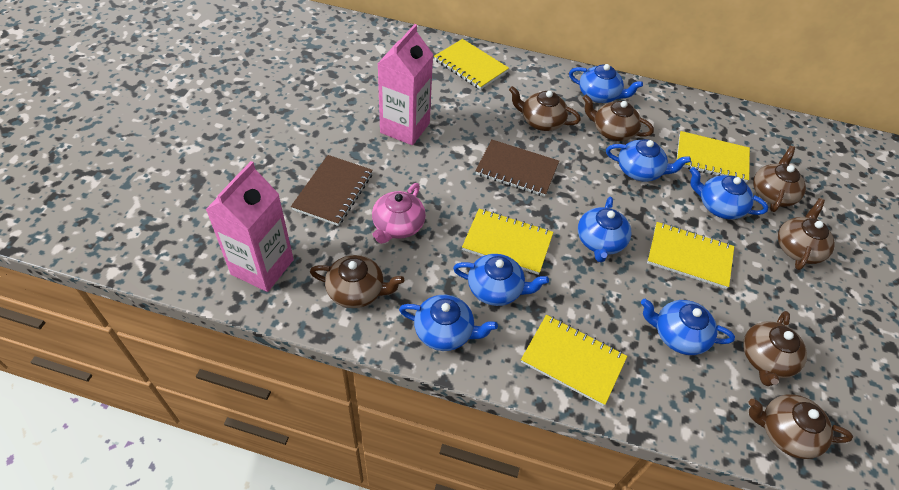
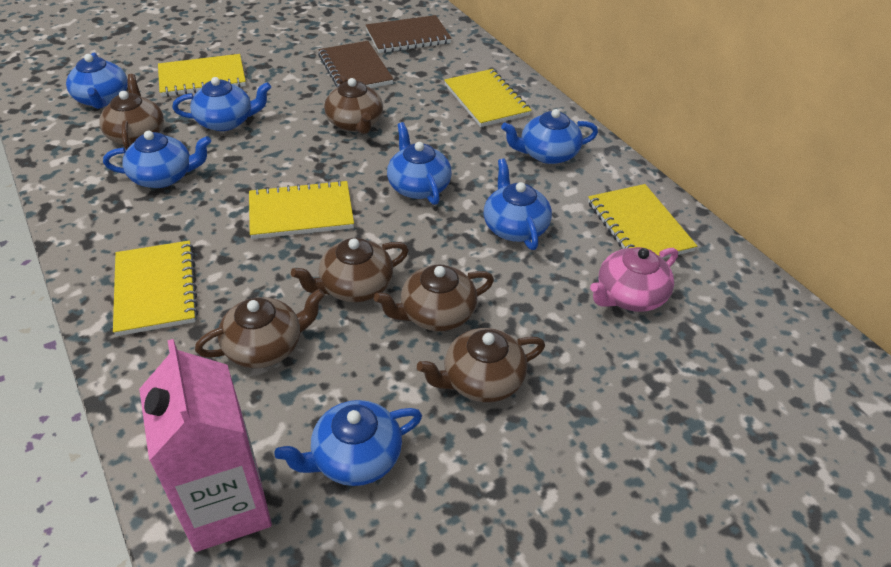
brown teapot: [310,255,404,308] [509,86,581,131] [583,95,654,141] [743,311,807,386] [749,394,853,459] [753,146,806,212] [778,198,835,270] = 7 -> [99,74,164,150] [195,289,325,368] [291,238,409,302] [324,76,383,134] [374,264,494,331] [417,328,545,402] = 6
pink carton: [205,161,294,292] [378,24,434,145] = 2 -> [139,339,272,552] = 1

